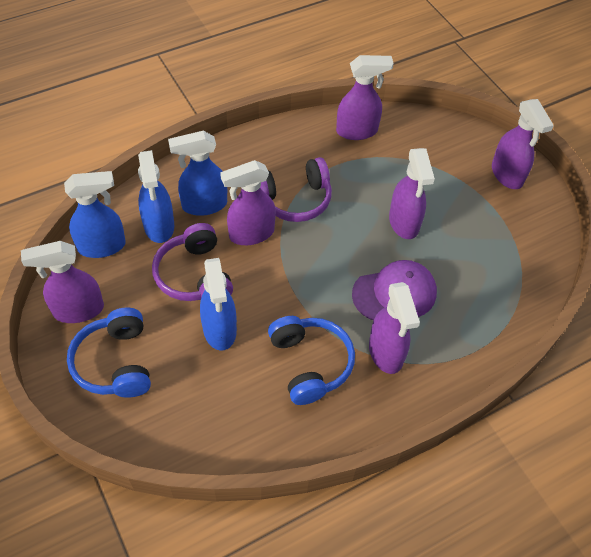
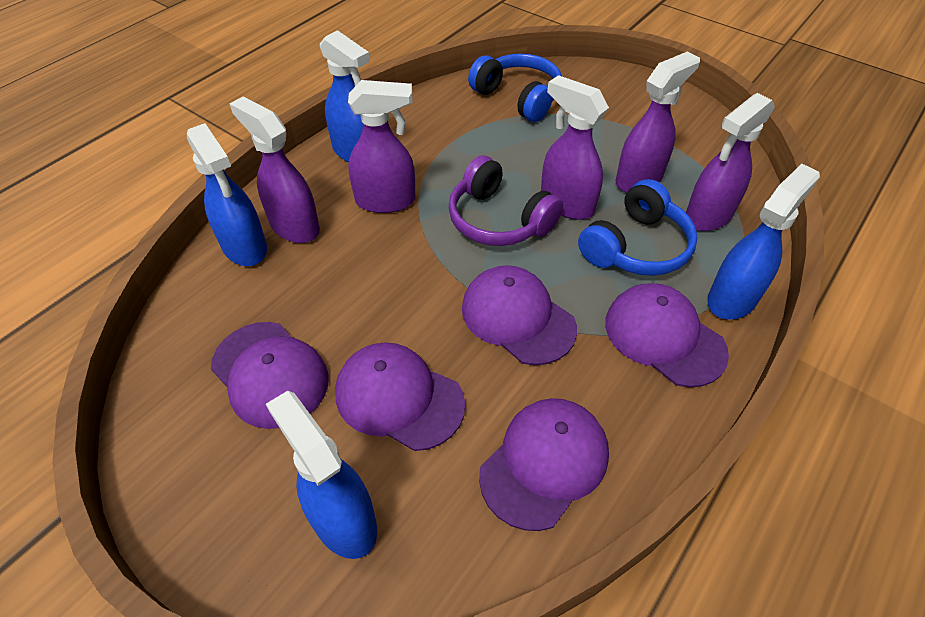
purple cap: [352,260,437,320] = 1 -> [211,322,329,429] [335,342,465,451] [462,265,577,365] [479,398,609,531] [605,283,729,387] = 5
purple headphones: [152,223,233,301] [260,157,332,222] = 2 -> [448,155,563,246] = 1
purple spray bottle: [21,241,104,323] [220,160,276,245] [336,55,394,140] [369,282,420,374] [389,148,435,239] [492,99,554,189] = 6 -> [230,97,320,243] [348,80,416,213] [541,75,609,220] [615,51,700,193] [686,93,775,231] = 5

